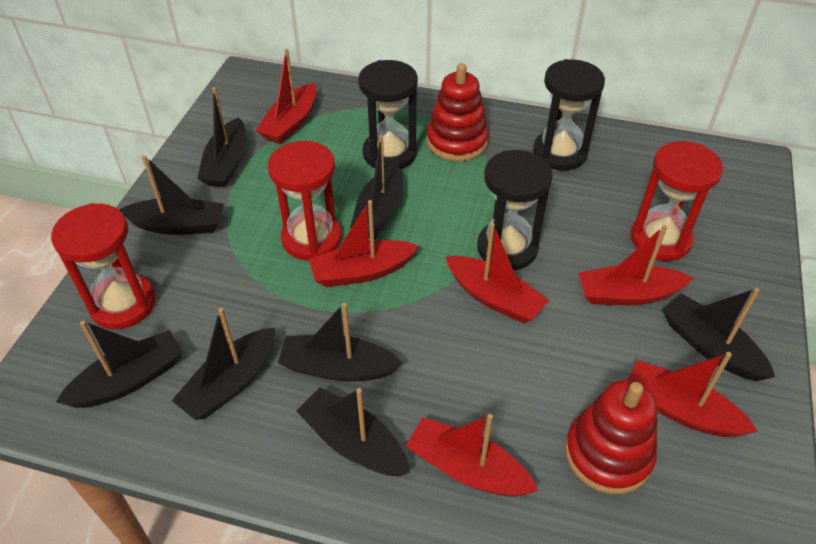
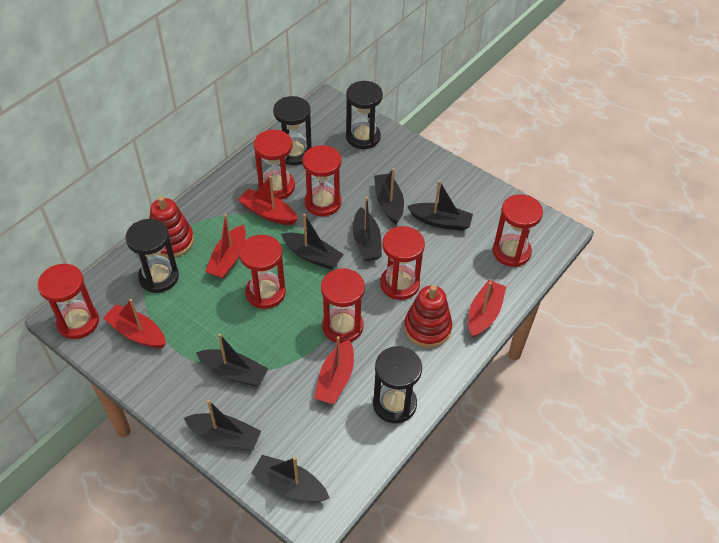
black boat: [56,321,183,408] [119,155,224,235] [171,308,275,420] [197,87,246,187] [278,303,403,382] [296,387,410,476] [350,135,403,239] [662,288,775,381] = 8 -> [184,400,261,450] [196,333,268,387] [251,455,330,502] [281,214,344,269] [353,197,382,261] [374,168,404,224] [407,180,473,231] = 7
black hourglass: [358,60,418,169] [477,150,553,270] [533,59,605,171] = 3 -> [126,219,179,293] [273,96,312,165] [346,81,383,149] [373,346,422,423] = 4
red boat: [256,49,316,144] [309,200,419,287] [406,414,539,496] [446,223,549,323] [579,225,693,305] [628,352,757,437] = 6 -> [103,299,166,348] [205,214,246,279] [238,176,298,225] [314,336,354,404] [468,280,506,338] = 5
red hourglass: [51,203,156,329] [268,141,342,260] [631,141,723,261] = 3 -> [37,264,99,339] [239,235,286,309] [254,130,295,200] [302,145,341,216] [321,268,365,343] [380,226,425,300] [493,194,543,267] = 7

